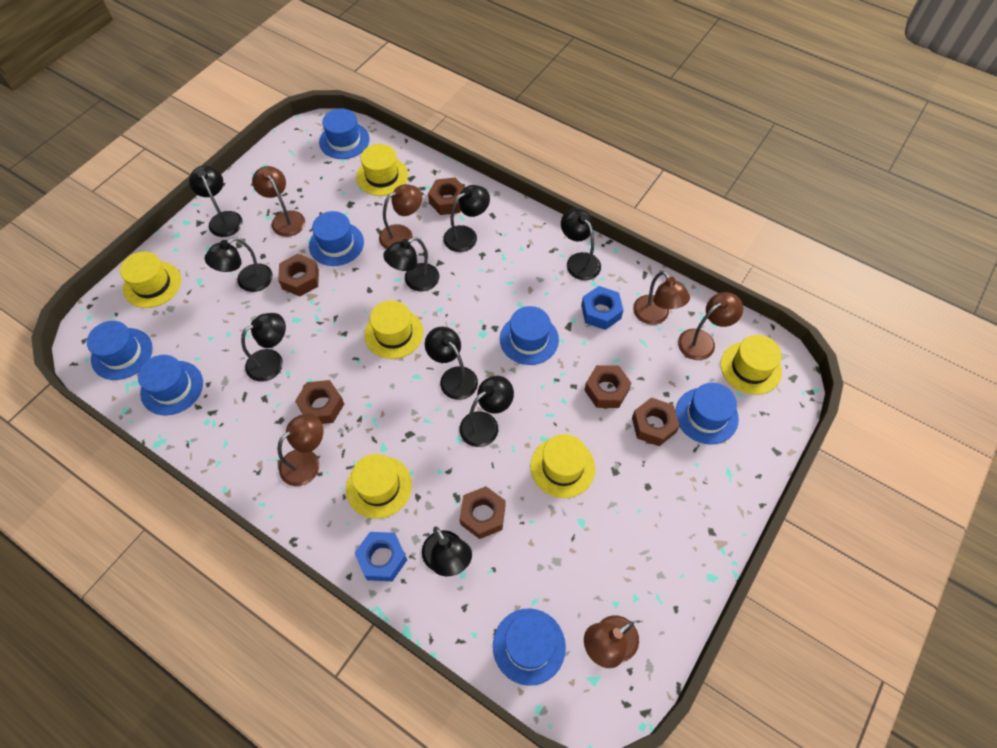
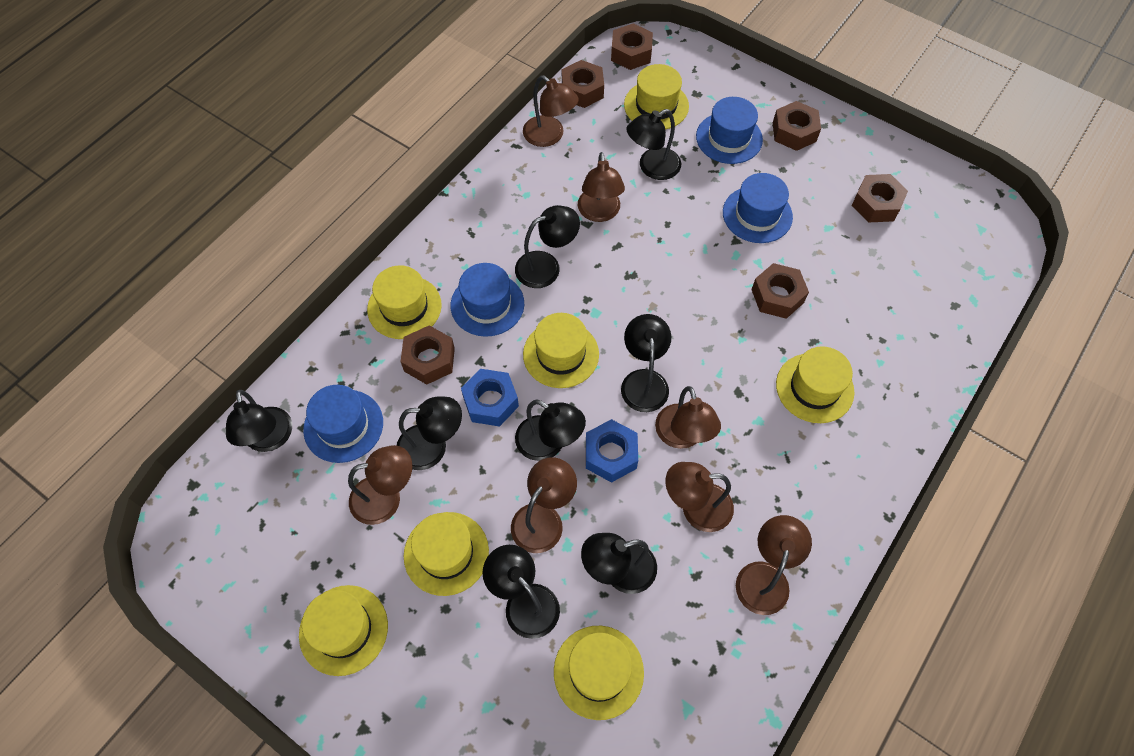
black lamp: [189,166,243,237] [205,238,273,292] [241,313,286,382] [383,237,440,292] [422,527,472,576] [425,327,478,400] [443,185,490,252] [459,376,514,447] [561,209,601,280] = 9 -> [226,390,292,452] [397,397,462,470] [483,545,560,639] [515,205,580,288] [515,400,586,461] [581,533,657,594] [621,314,671,412] [626,109,681,180] = 8
blue hat: [87,321,153,380] [138,355,203,415] [309,211,364,266] [319,109,370,159] [493,608,566,686] [500,306,559,365] [675,383,739,445] = 7 -> [303,385,383,463] [450,263,524,337] [696,97,763,164] [723,173,793,243] = 4
brown lamp: [252,166,305,237] [278,413,323,486] [379,184,422,249] [584,615,639,668] [633,271,690,325] [678,292,743,360] = 6 -> [348,445,412,525] [511,458,577,553] [523,75,579,147] [578,152,625,222] [655,386,721,449] [666,462,734,532] [736,515,812,615] = 7
yellow hat: [120,252,181,308] [346,454,412,519] [356,144,408,196] [364,300,423,359] [530,434,595,498] [721,335,782,395] = 6 -> [299,585,388,676] [367,265,442,339] [404,512,489,596] [523,313,599,388] [554,626,644,720] [624,64,689,129] [776,346,855,423] = 7

